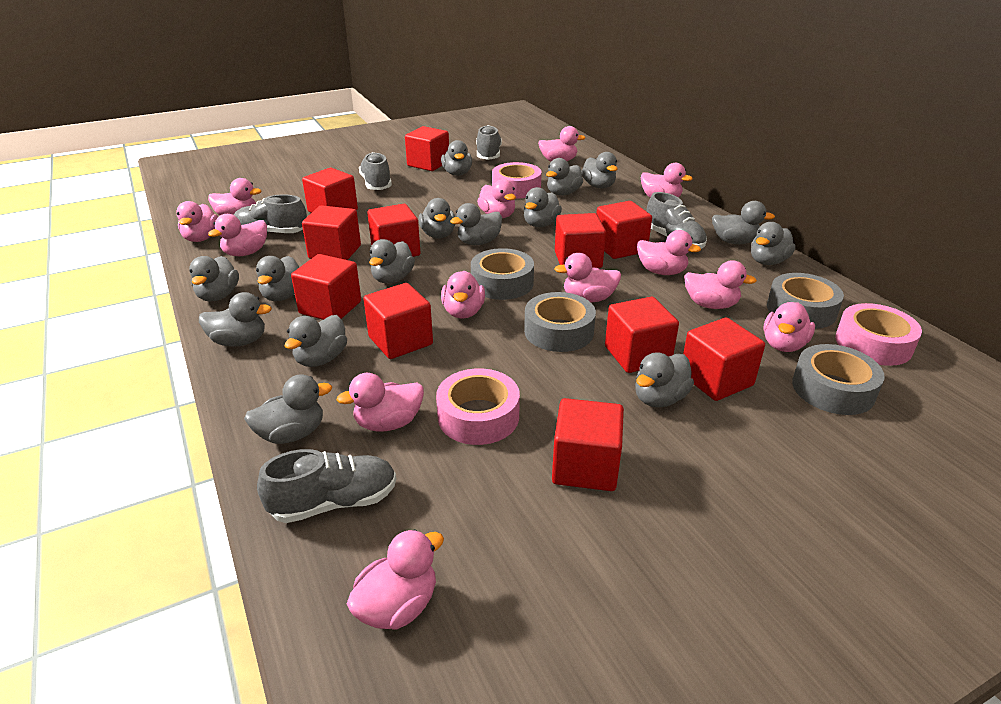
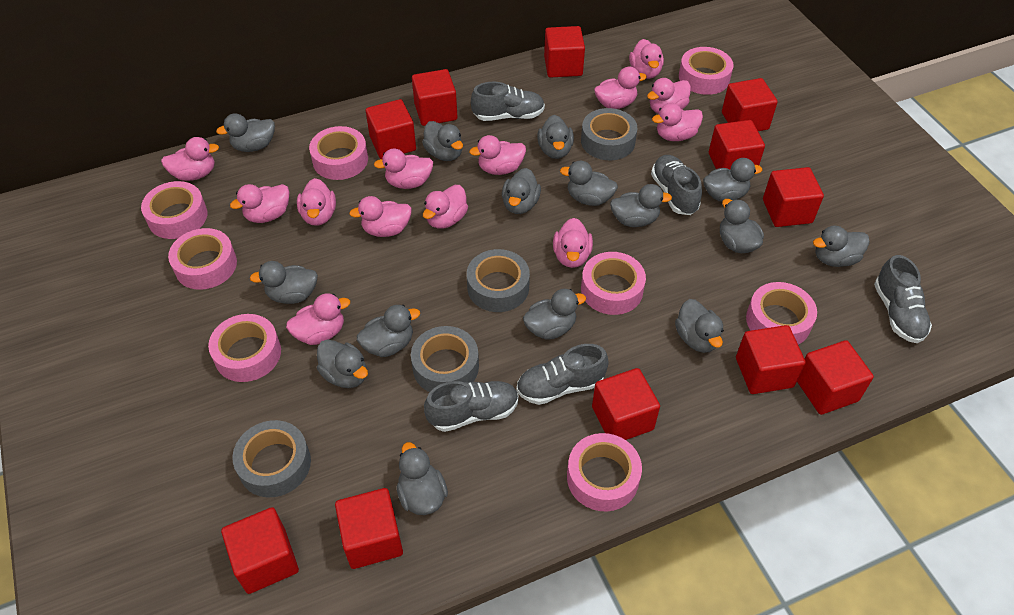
pink tape: [436,368,520,445] [492,162,542,198] [835,303,922,366] = 3 -> [141,181,207,239] [168,228,237,290] [208,314,281,382] [309,126,368,180] [567,433,642,511] [581,252,646,315] [679,47,734,95] [746,282,817,345] = 8

